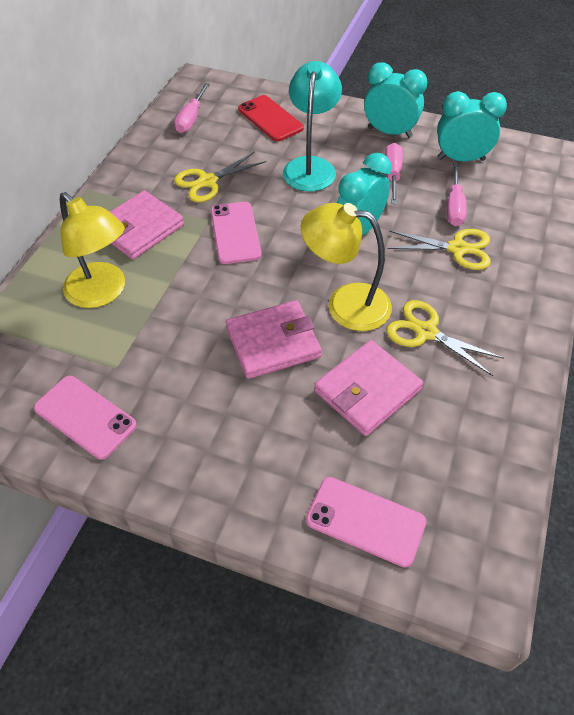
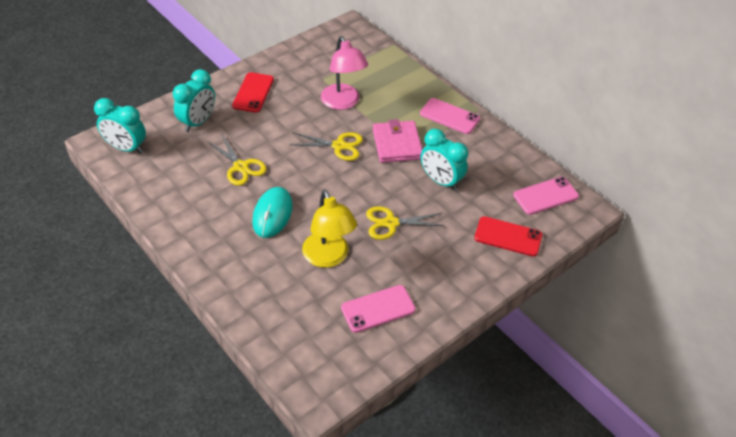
pink lamp: none = 0 -> [321,36,368,110] = 1
pink screwdriver: [174,83,210,133] [385,143,403,204] [447,162,467,226] = 3 -> none = 0
pink wallet: [110,190,184,260] [226,300,322,379] [314,340,423,436] = 3 -> [373,119,422,163] = 1
red phone: [238,95,304,141] = 1 -> [232,72,274,113] [474,216,542,257] = 2
turquoise lamp: [283,61,342,191] = 1 -> none = 0
turquoise mouse: none = 0 -> [252,187,293,238] = 1
yellow lamp: [60,192,125,308] [301,203,392,331] = 2 -> [302,189,357,268] = 1

